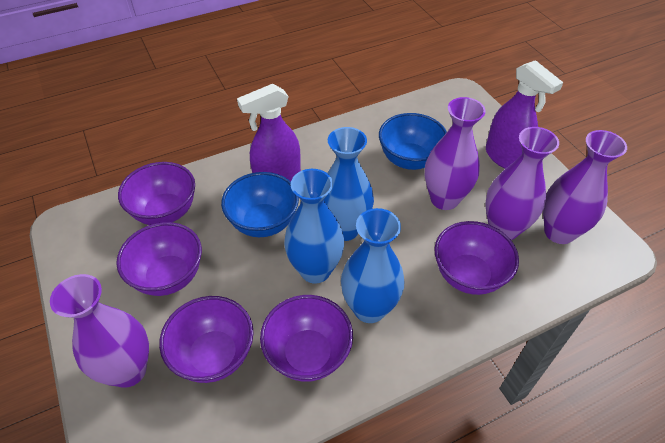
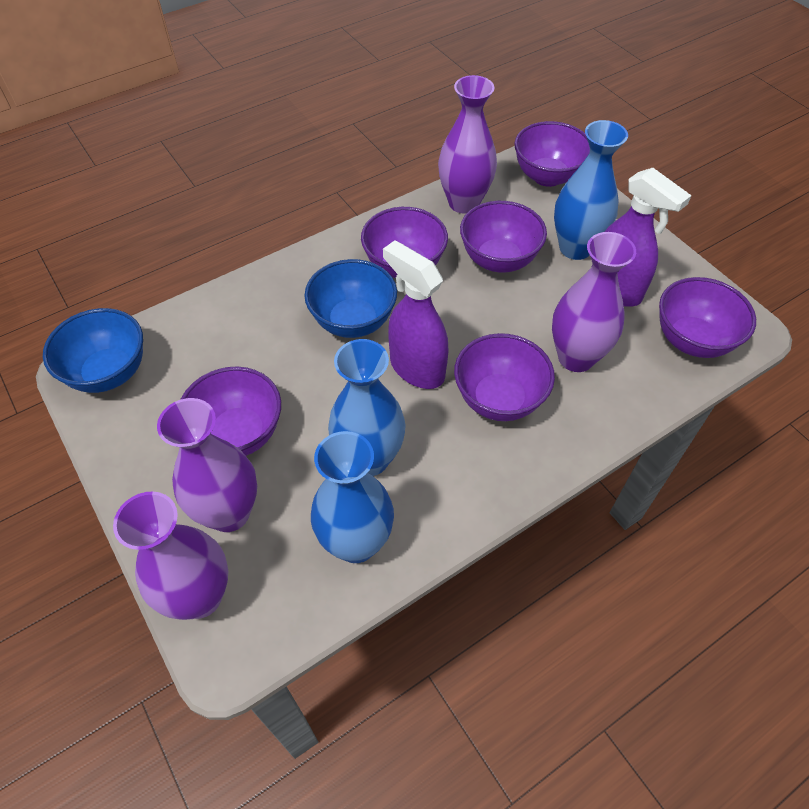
purple bowl: [116,222,202,296] [118,162,195,225] [159,296,254,383] [260,295,353,382] [434,221,519,295] = 5 -> [180,366,281,456] [361,207,448,278] [454,333,555,421] [460,201,547,273] [514,121,590,187] [659,277,756,358] = 6

